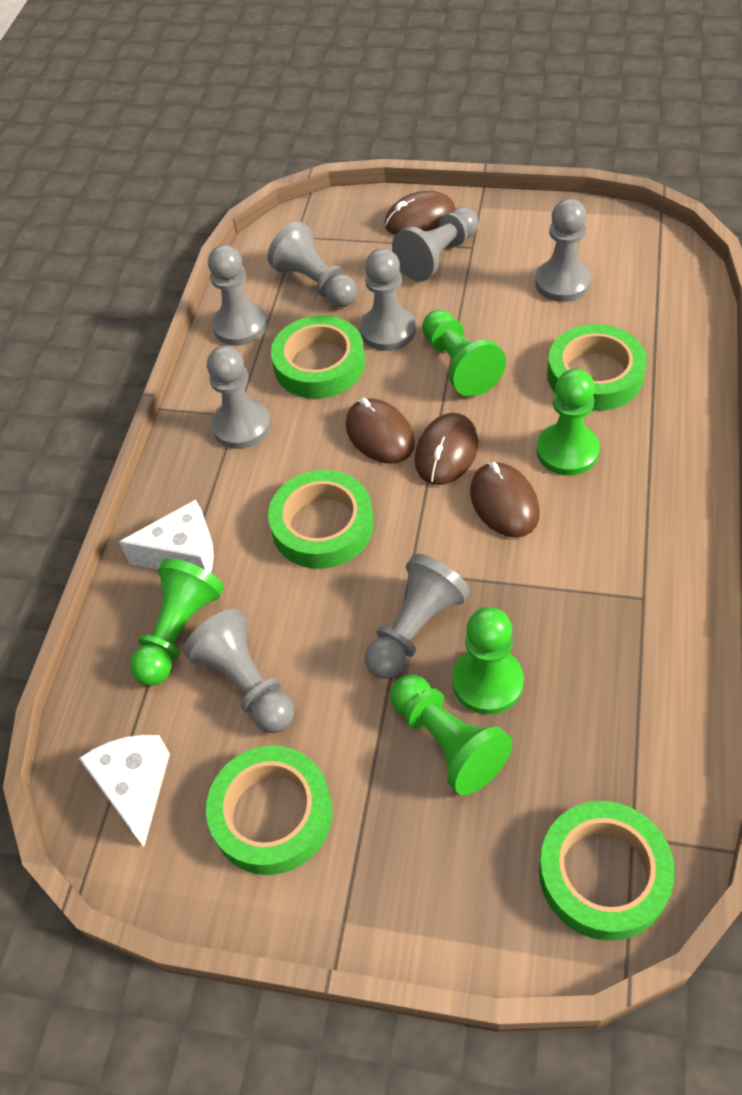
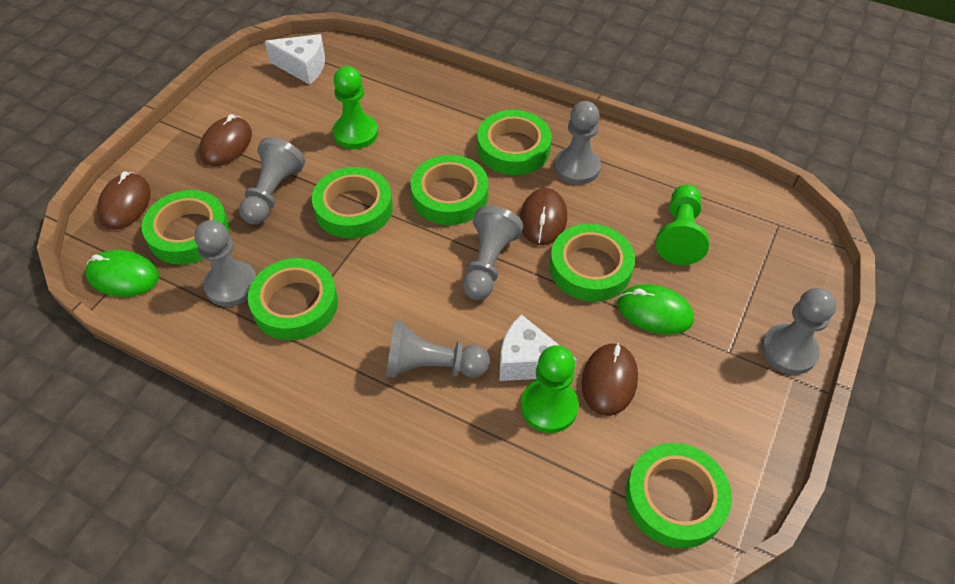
green mouse: none = 0 -> [86,250,159,297] [618,284,694,335] = 2
green pawn: [130,558,224,686] [390,675,513,795] [422,310,506,397] [452,607,524,715] [536,369,600,476] = 5 -> [333,66,378,149] [521,345,579,433] [656,185,709,265] = 3
green tape: [206,745,332,875] [268,470,374,569] [271,315,365,399] [539,801,675,941] [547,324,647,411] = 5 -> [141,190,230,265] [248,258,338,341] [312,167,393,239] [411,155,488,225] [477,110,552,175] [550,224,635,302] [626,443,732,548] = 7
grey pawn: [183,609,294,733] [207,346,271,449] [208,245,268,346] [268,221,357,307] [360,248,416,351] [365,554,470,679] [392,207,478,281] [535,198,591,302] = 8 -> [194,220,256,307] [239,137,305,225] [386,320,490,378] [462,206,523,300] [554,101,601,185] [762,288,837,374] = 6

